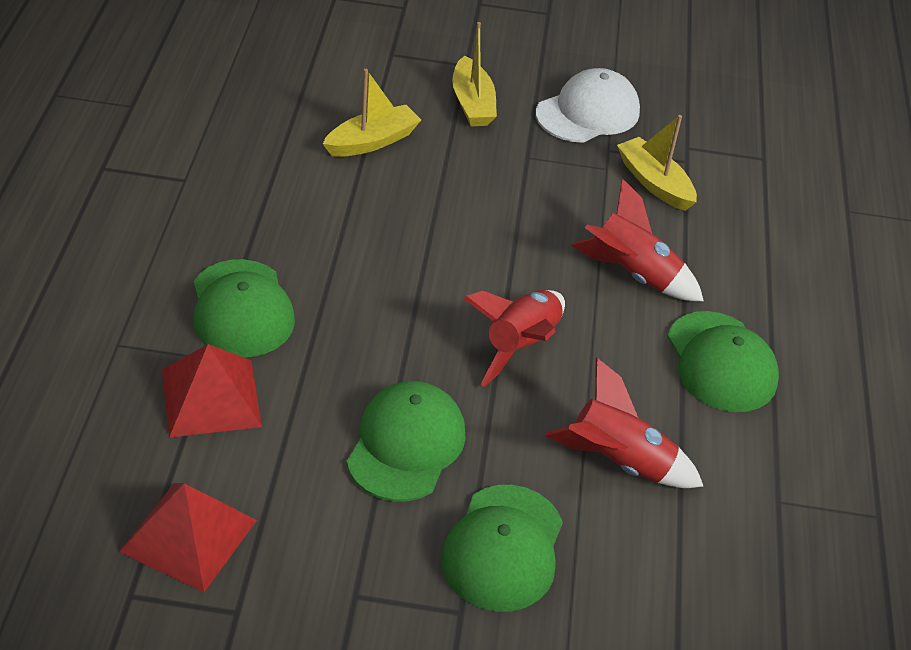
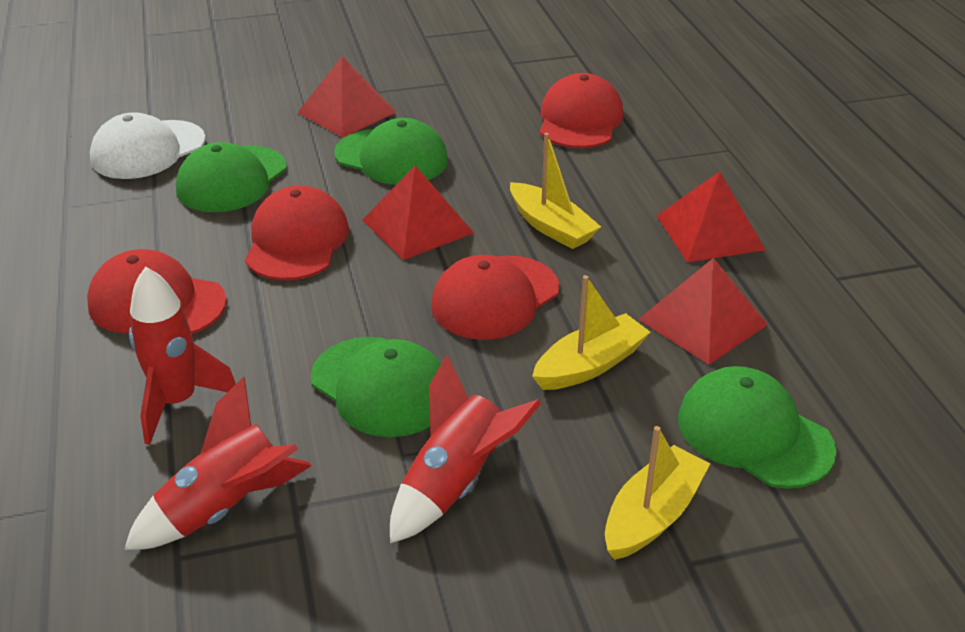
red cap: none = 0 -> [87,249,227,334] [245,185,349,280] [431,255,559,340] [540,73,623,148] = 4
red pyramid: [119,483,257,592] [162,344,262,438] = 2 -> [297,56,396,138] [363,166,474,260] [638,258,768,365] [657,171,766,262] = 4

